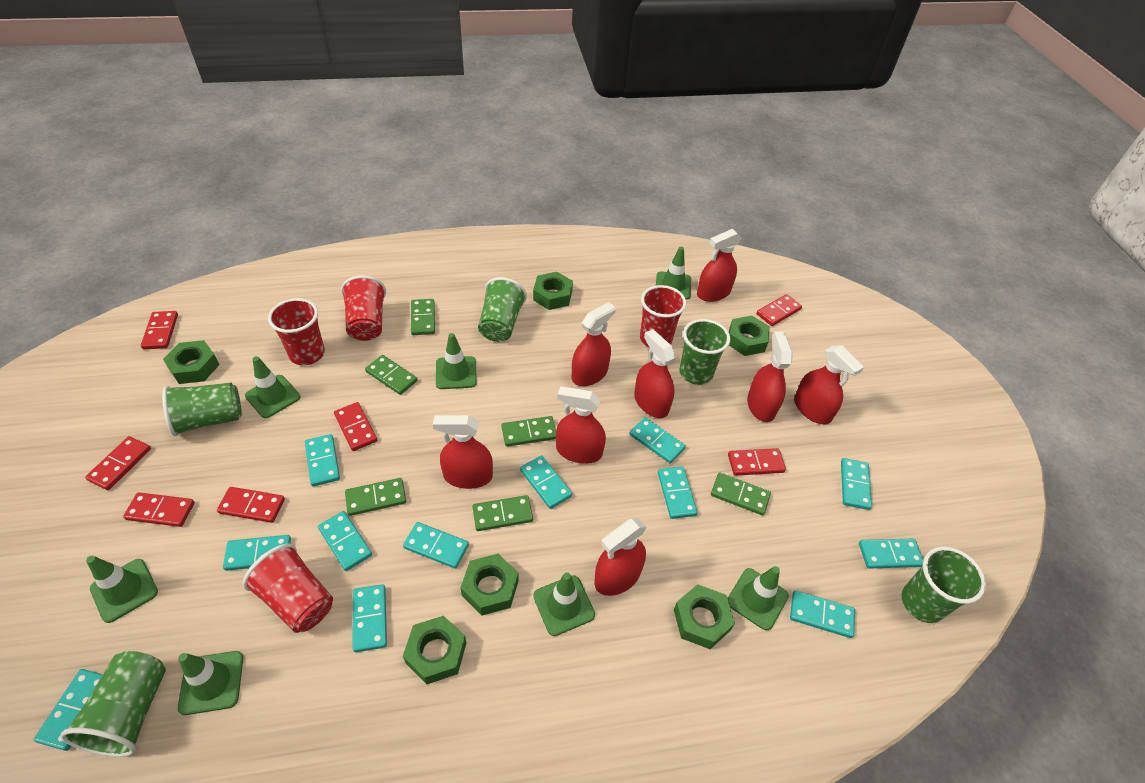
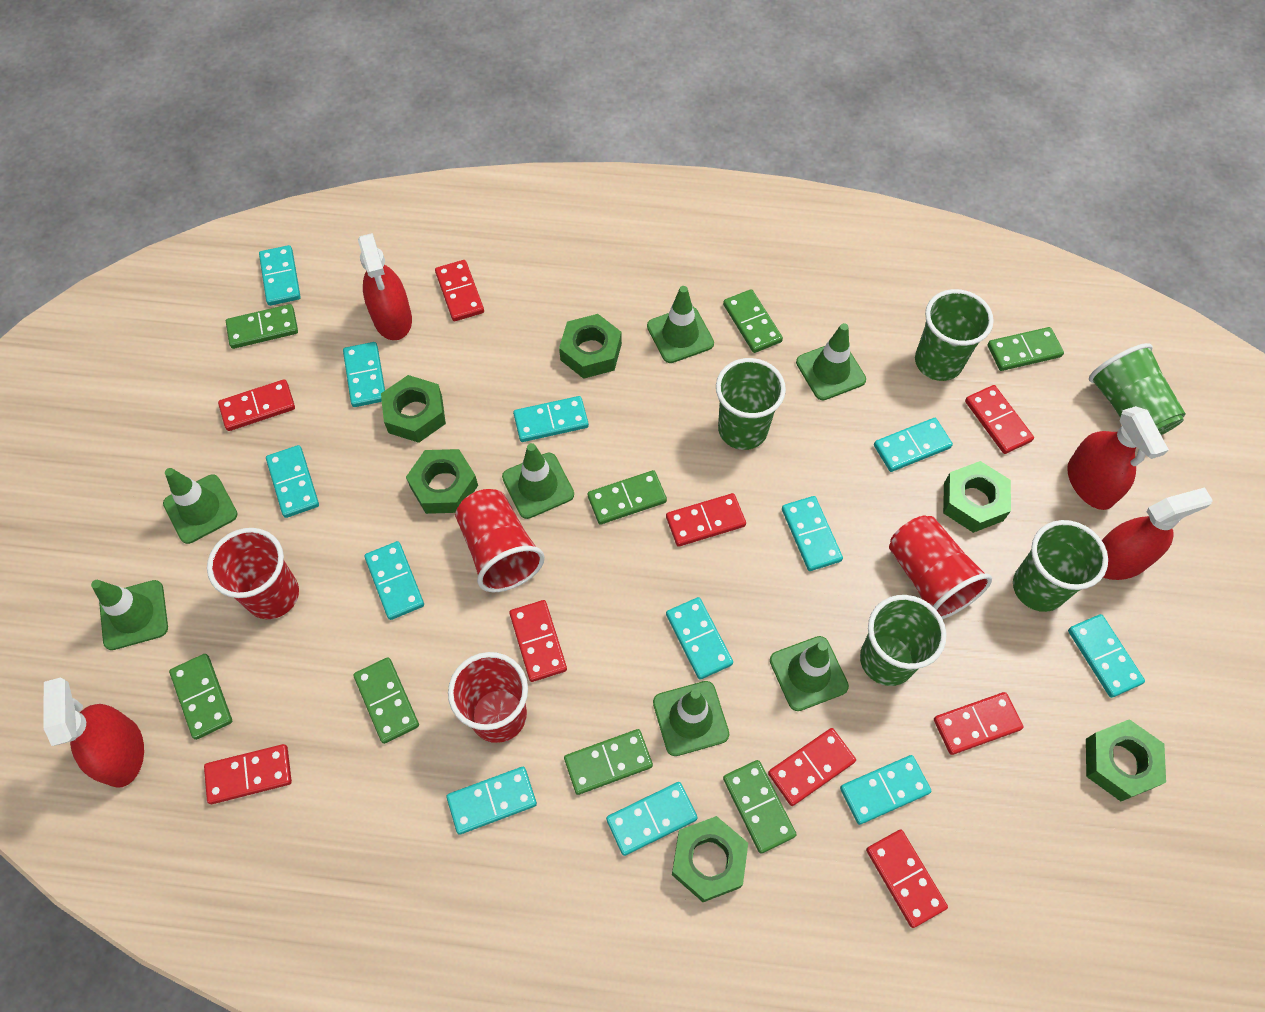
green domino: [345,478,406,516] [365,355,417,395] [411,299,435,335] [472,495,533,531] [502,416,556,447] [711,473,771,515] = 6 -> [169,654,232,740] [226,304,298,349] [353,657,419,744] [564,729,653,795] [587,470,667,525] [723,289,783,353] [723,760,797,854] [987,327,1064,371] = 8
red domino: [85,436,151,490] [123,492,195,527] [141,311,178,349] [217,487,285,523] [334,402,377,451] [728,448,786,476] [756,294,802,326] = 7 -> [204,744,292,804] [218,379,295,431] [435,260,484,321] [509,600,567,682] [666,493,746,547] [768,728,856,806] [866,829,948,928] [934,692,1023,755] [965,385,1034,454] = 9
red spray bottle: [433,415,493,489] [556,386,606,464] [572,302,616,386] [594,518,647,596] [634,329,676,418] [697,229,742,302] [747,332,793,422] [794,345,864,424] = 8 -> [43,677,144,788] [358,233,412,340] [1067,406,1169,510] [1102,487,1213,580] = 4

